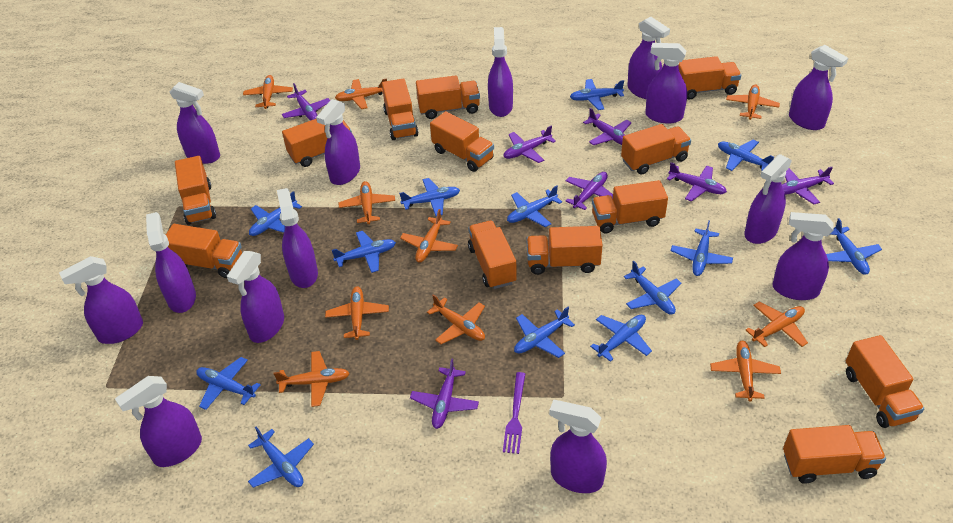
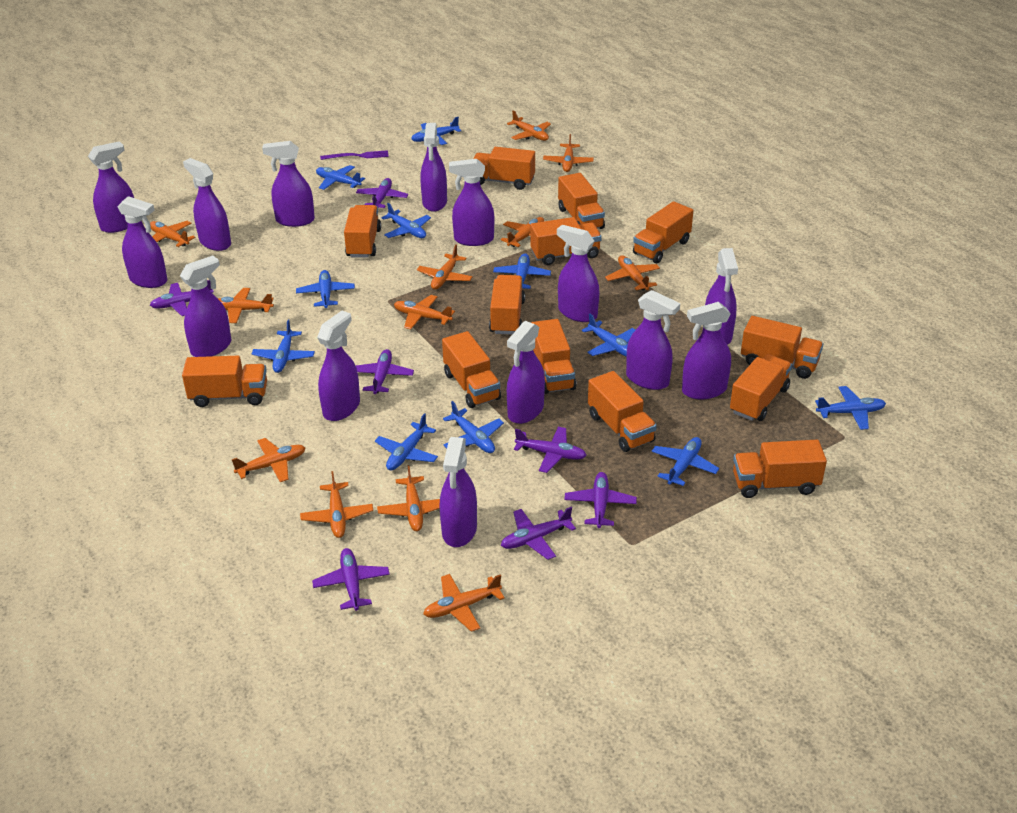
blue plane: [196,357,261,410] [248,427,314,488] [249,191,302,236] [332,231,396,273] [399,178,460,216] [507,186,562,227] [514,307,575,358] [570,79,624,110] [590,315,652,362] [624,261,682,315] [671,220,733,276] [718,140,774,171] [826,218,882,275] = 13 -> [252,320,315,373] [296,270,355,308] [316,165,365,190] [375,413,438,470] [381,203,431,238] [411,117,461,145] [443,401,504,453] [493,253,551,289] [582,314,635,357] [652,437,719,486] [815,386,886,430] = 11
orange plane: [243,75,293,109] [274,351,350,407] [325,286,389,340] [335,78,387,109] [338,181,395,224] [400,209,458,263] [427,294,485,344] [710,341,781,401] [726,85,780,120] [746,301,808,347] = 10 -> [150,221,196,247] [218,288,274,323] [232,438,305,482] [300,471,373,538] [377,465,440,531] [394,295,455,330] [417,245,473,290] [423,574,505,632] [500,217,544,247] [507,110,551,141] [543,134,594,172] [605,255,660,291] = 12

